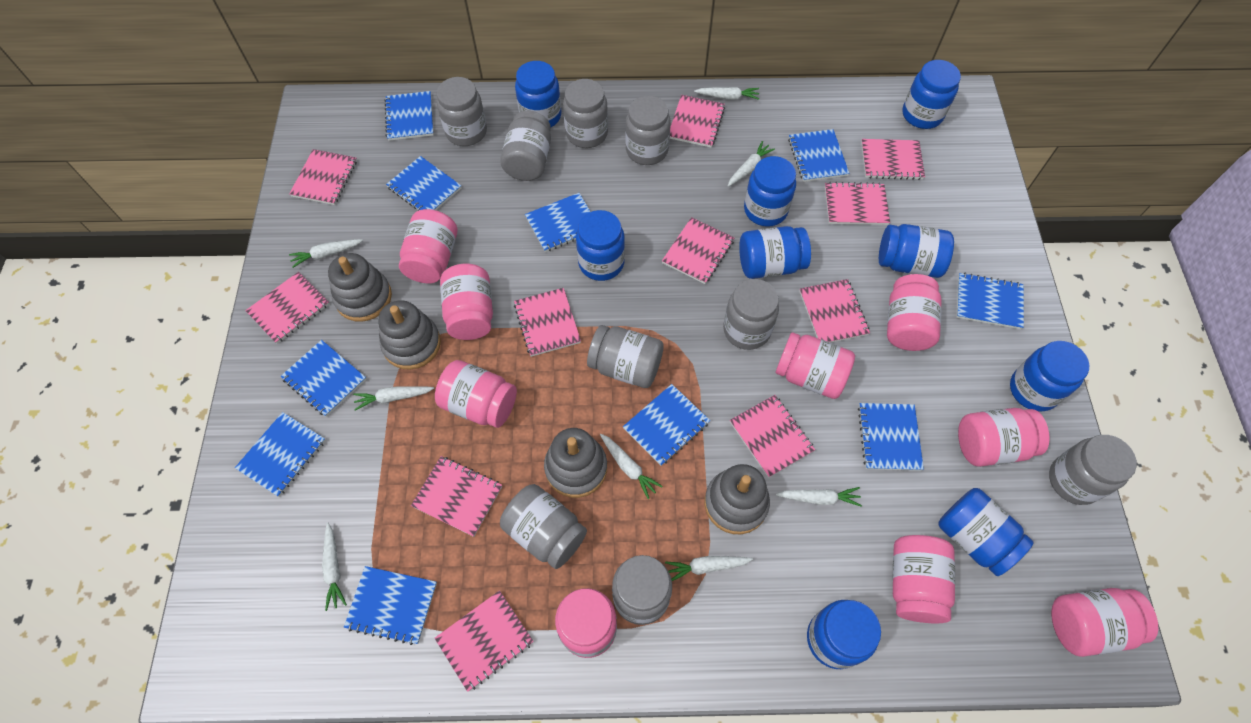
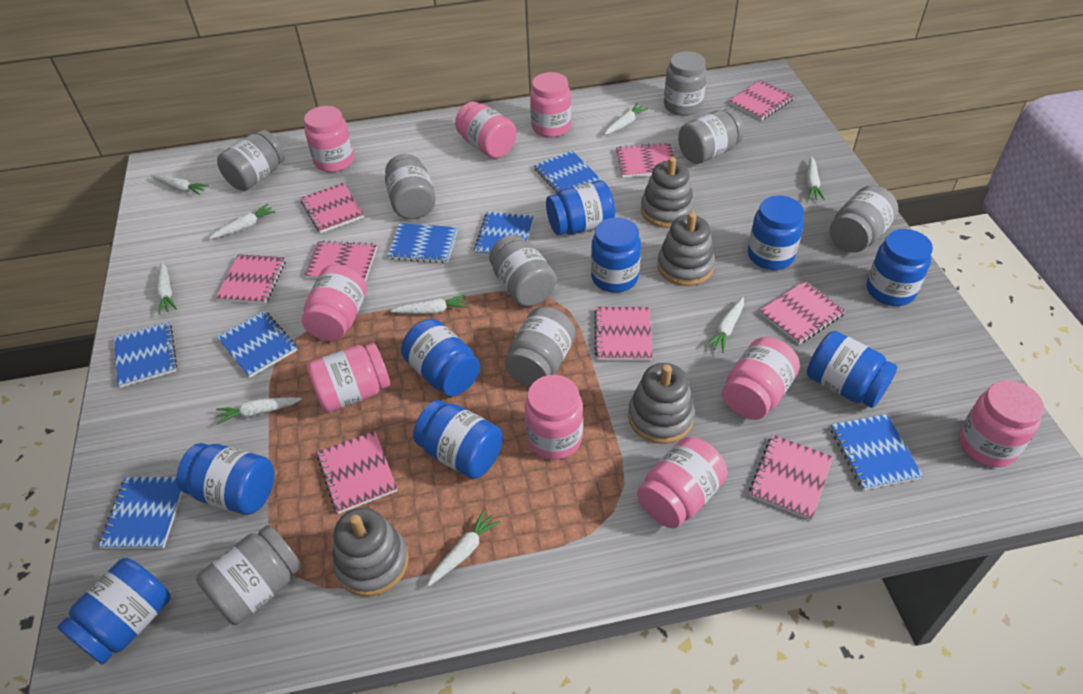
blue notebook: [235,412,326,497] [280,340,367,417] [344,566,437,645] [385,91,434,141] [386,156,461,211] [525,193,591,252] [623,384,710,466] [788,129,849,182] [858,403,924,471] [957,273,1024,329] = 10 -> [98,477,182,549] [114,322,177,388] [217,311,297,378] [388,223,457,263] [474,212,533,256] [534,151,602,193] [831,414,923,490] = 7
grey jar: [437,77,487,146] [500,111,551,181] [500,484,587,569] [563,79,608,148] [587,325,664,388] [612,555,672,625] [625,96,671,165] [723,279,779,350] [1049,435,1137,505] = 9 -> [196,525,302,625] [217,130,285,191] [385,154,436,219] [489,234,557,307] [505,307,576,387] [664,51,707,116] [678,109,744,164] [830,185,898,253] = 8
pink notebook: [245,272,329,344] [289,149,357,205] [411,456,502,537] [434,590,534,692] [514,288,581,357] [662,217,734,284] [670,95,725,148] [730,395,815,478] [799,279,870,343] [825,182,890,225] [861,139,925,180] = 11 -> [216,254,286,304] [301,183,364,233] [304,241,377,282] [317,431,397,514] [594,307,653,361] [616,143,674,178] [729,80,794,121] [749,435,833,520] [759,281,846,344] = 9
white carrot: [289,239,363,268] [322,522,347,611] [353,386,434,410] [600,434,663,499] [665,556,753,581] [694,87,759,100] [728,141,775,187] [776,487,862,506] = 8 -> [151,174,209,195] [156,262,177,314] [209,204,275,239] [216,397,302,425] [391,295,468,314] [427,510,500,587] [604,103,648,135] [706,297,744,353] [806,157,825,200] = 9

